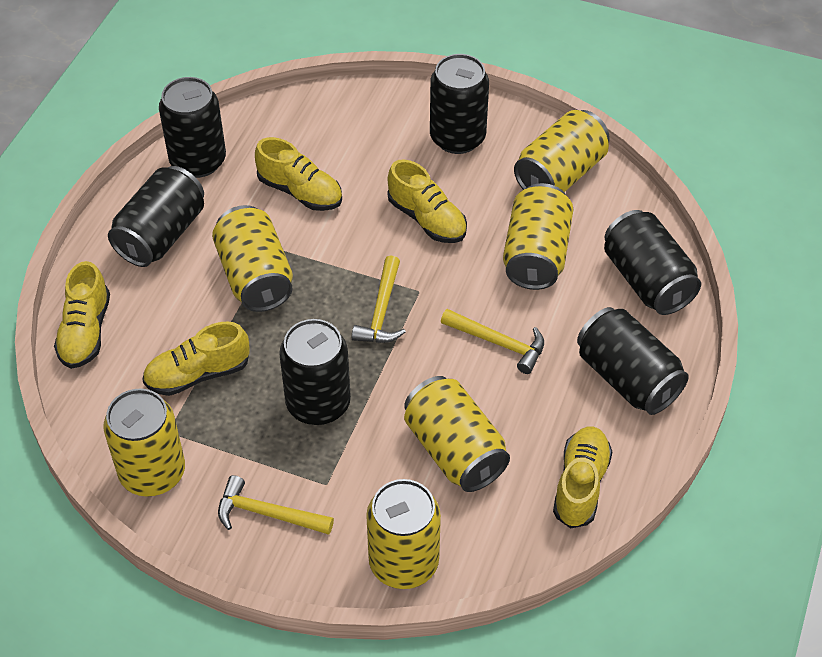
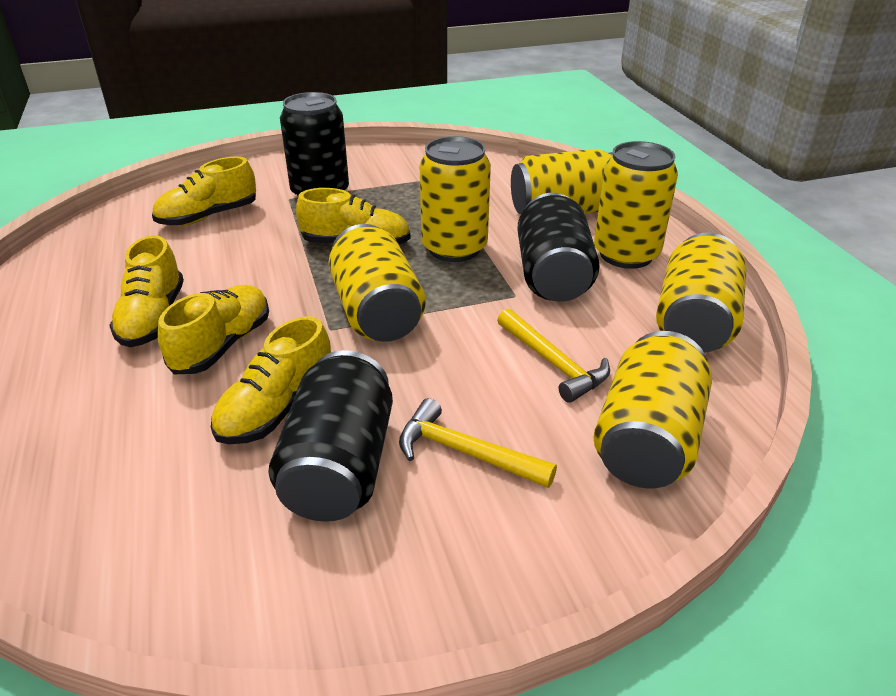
black can: [108,166,204,267] [159,77,226,178] [279,319,351,425] [430,54,489,154] [577,307,689,415] [604,210,701,315] = 6 -> [268,350,393,522] [280,92,349,196] [517,193,600,302] = 3
yellow hammer: [218,475,334,535] [352,255,406,343] [441,309,544,374] = 3 -> [399,398,557,488] [497,309,610,403] = 2

